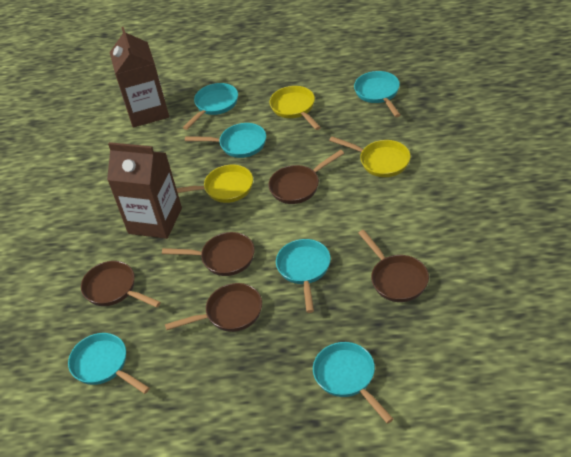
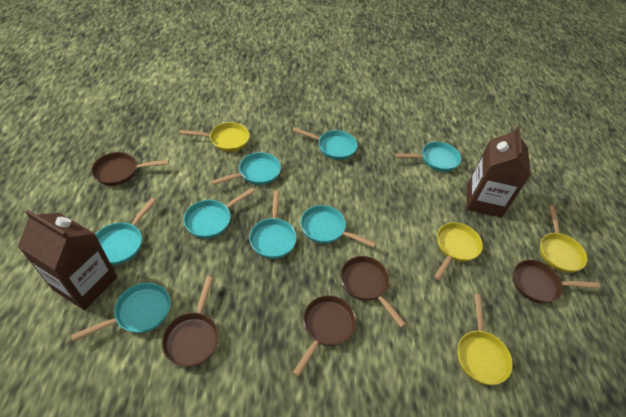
turquoise pan: [68,333,150,394] [183,83,238,130] [185,123,266,158] [276,239,331,313] [313,342,393,424] [354,71,400,117] = 6 -> [71,283,170,341] [95,198,156,265] [183,188,255,239] [211,152,281,185] [249,190,297,259] [292,127,357,160] [301,205,376,247] [395,142,461,172] = 8
yellow pan: [176,164,253,203] [270,86,321,130] [329,136,411,177] = 3 -> [180,122,250,152] [434,222,483,280] [457,294,513,385] [540,206,587,273] = 4

